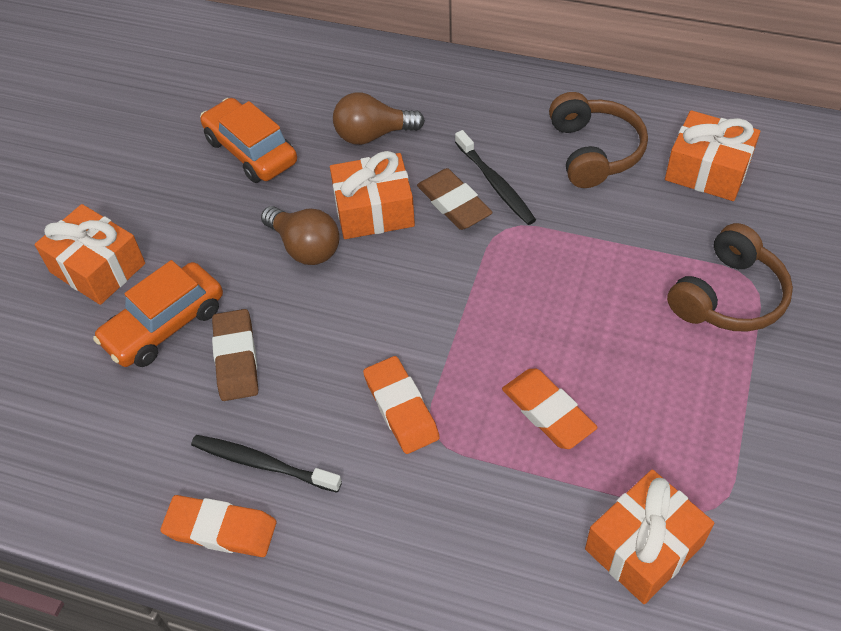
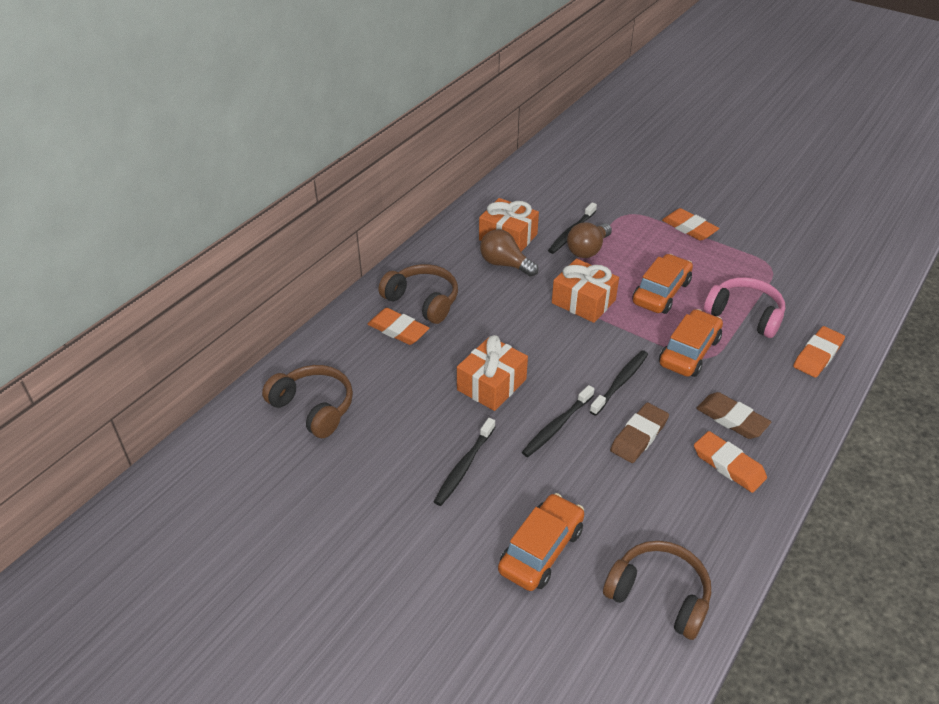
black toothbrush: [191,435,342,493] [455,130,536,225] = 2 -> [434,418,495,506] [522,385,594,457] [548,202,597,254] [590,350,648,416] = 4
brown headphones: [549,92,648,188] [667,223,793,332] = 2 -> [262,365,353,438] [378,264,458,324] [603,541,711,640] = 3
orange car: [93,260,223,367] [200,98,297,183] = 2 -> [498,493,584,591] [632,254,693,314] [659,309,723,377] = 3
orange eraser: [160,495,276,557] [363,356,440,454] [502,369,597,449] = 3 -> [368,308,429,345] [662,208,719,241] [694,431,767,493] [793,326,845,378] = 4
orange gift: [35,204,145,305] [330,151,415,239] [585,469,714,604] [665,110,760,201] = 4 -> [457,335,528,411] [479,198,539,252] [552,259,619,323] = 3
pink headphones: none = 0 -> [704,277,785,338] = 1

